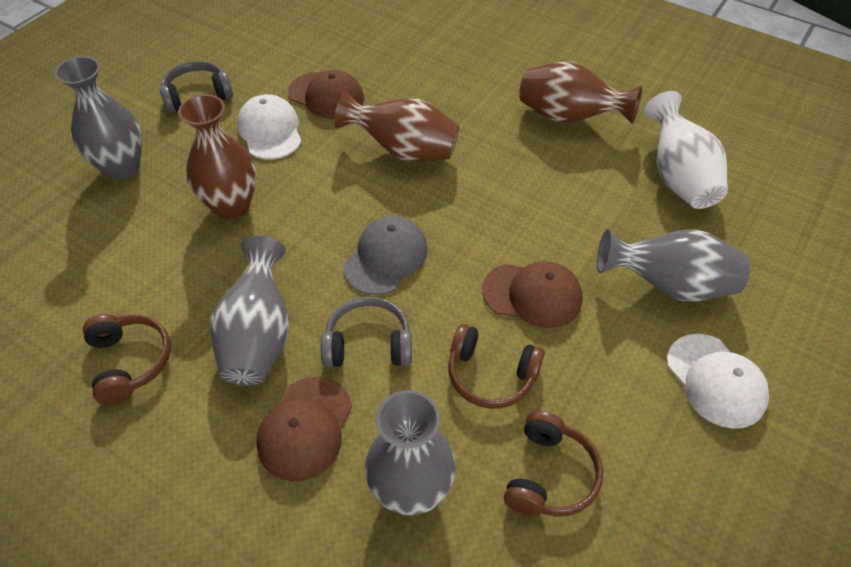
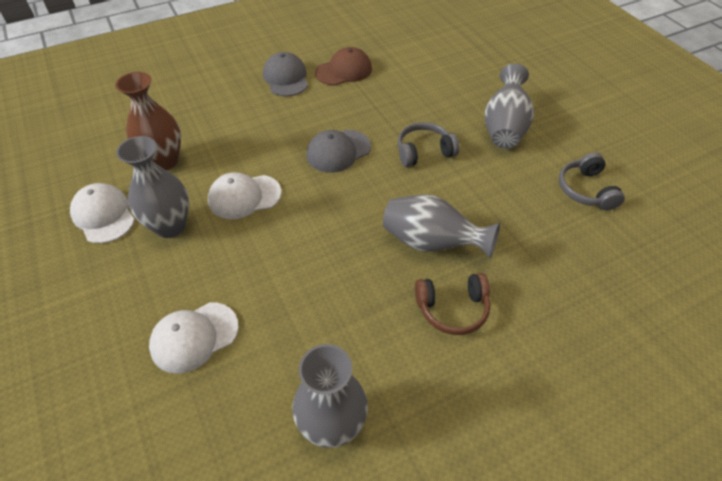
brown cap: [256,377,352,481] [288,70,364,119] [482,261,583,328] = 3 -> [315,47,372,86] = 1
brown headphones: [83,314,171,405] [448,324,545,409] [504,411,603,517] = 3 -> [415,273,490,335] = 1
brown vase: [178,94,256,219] [334,91,459,162] [519,61,642,124] = 3 -> [115,72,181,170] = 1
grey cap: [343,216,428,295] = 1 -> [263,52,308,97] [306,130,371,173] = 2
white cap: [237,94,302,159] [667,334,769,429] = 2 -> [70,183,135,244] [149,302,239,374] [208,172,282,219] = 3
white vase: [644,91,728,209] = 1 -> none = 0

